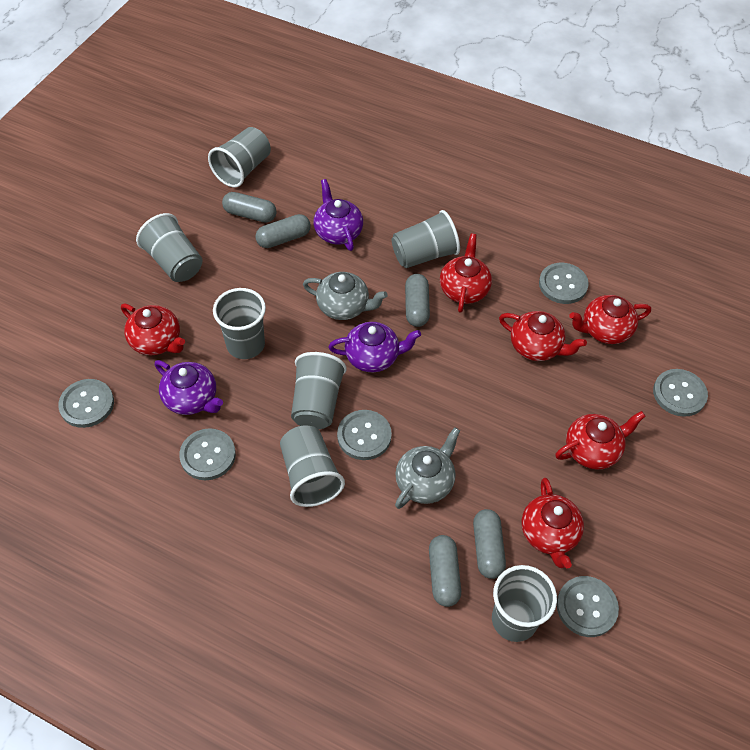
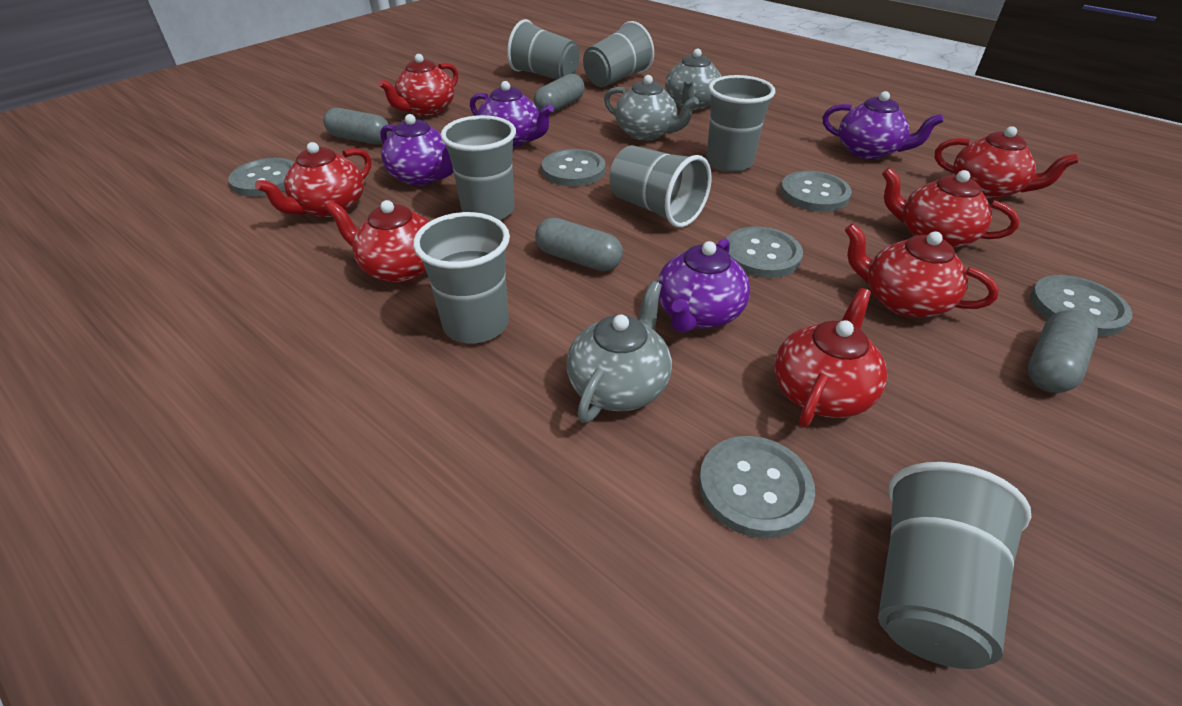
grey capsule: [222,192,276,222] [255,214,311,248] [405,274,430,327] [429,535,461,607] [473,509,506,579] = 5 -> [323,108,390,145] [534,74,585,113] [535,218,623,271] [1028,310,1098,393] = 4
grey teapot: [303,272,388,320] [395,427,460,509] = 2 -> [566,281,672,423] [604,75,699,141] [665,49,722,110] = 3
purple teapot: [155,360,223,415] [314,179,363,251] [328,322,421,372] = 3 -> [380,114,453,186] [470,81,554,147] [657,238,750,333] [823,91,944,160] = 4
red teapot: [121,304,185,355] [440,234,492,313] [499,311,587,361] [521,478,584,568] [556,411,645,470] [569,295,651,344] = 6 -> [255,142,371,218] [325,200,430,283] [378,54,458,116] [775,288,887,427] [845,223,999,318] [882,168,1020,248] [935,126,1079,200] = 7

